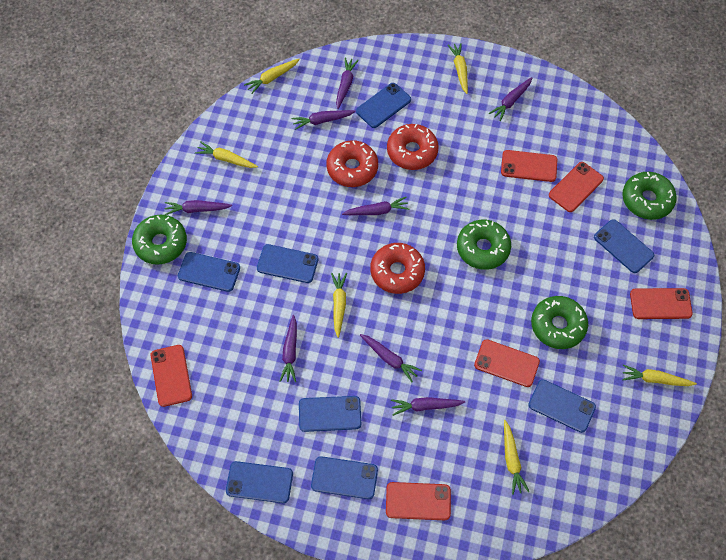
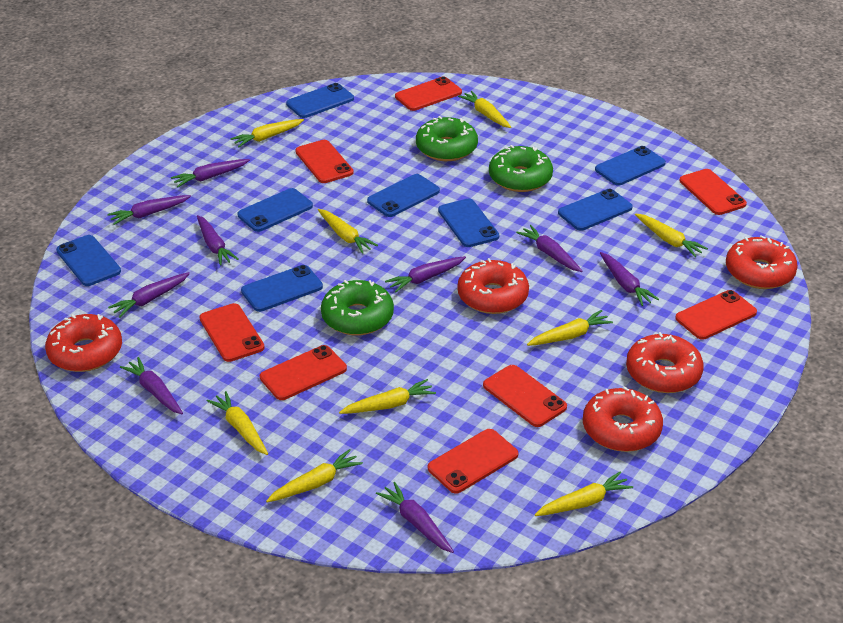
green donut: [132,215,187,265] [457,220,511,270] [531,296,588,349] [622,172,677,220] = 4 -> [321,280,394,336] [416,116,478,161] [489,145,553,192] = 3
purple carrot: [164,200,232,215] [279,315,297,382] [292,110,356,130] [336,57,359,109] [342,197,409,215] [360,334,422,382] [391,397,465,416] [489,77,532,121] = 8 -> [108,195,191,225] [108,272,190,318] [120,357,183,414] [171,159,250,187] [197,215,239,266] [376,482,454,553] [385,256,466,293] [516,225,582,272] [600,252,659,306] = 9
red donut: [326,140,378,187] [370,243,425,294] [387,124,439,170] = 3 -> [45,314,122,372] [457,258,529,314] [583,386,663,452] [626,332,704,393] [726,235,798,289] = 5
red phone: [151,345,192,407] [386,482,451,520] [474,339,540,387] [501,150,557,182] [549,162,604,212] [630,288,693,319] = 6 -> [199,303,265,362] [260,345,347,400] [295,140,354,183] [395,76,462,111] [428,429,518,494] [483,365,567,427] [675,290,757,340] [679,169,747,215] = 8
yellow carrot: [195,142,258,168] [244,59,300,94] [331,273,347,338] [448,43,468,94] [504,420,530,495] [622,365,697,386] = 6 -> [207,391,268,455] [231,119,304,147] [266,449,363,503] [318,209,378,254] [339,379,436,414] [458,91,511,128] [527,310,613,346] [535,471,633,516] [635,213,708,257] = 9

